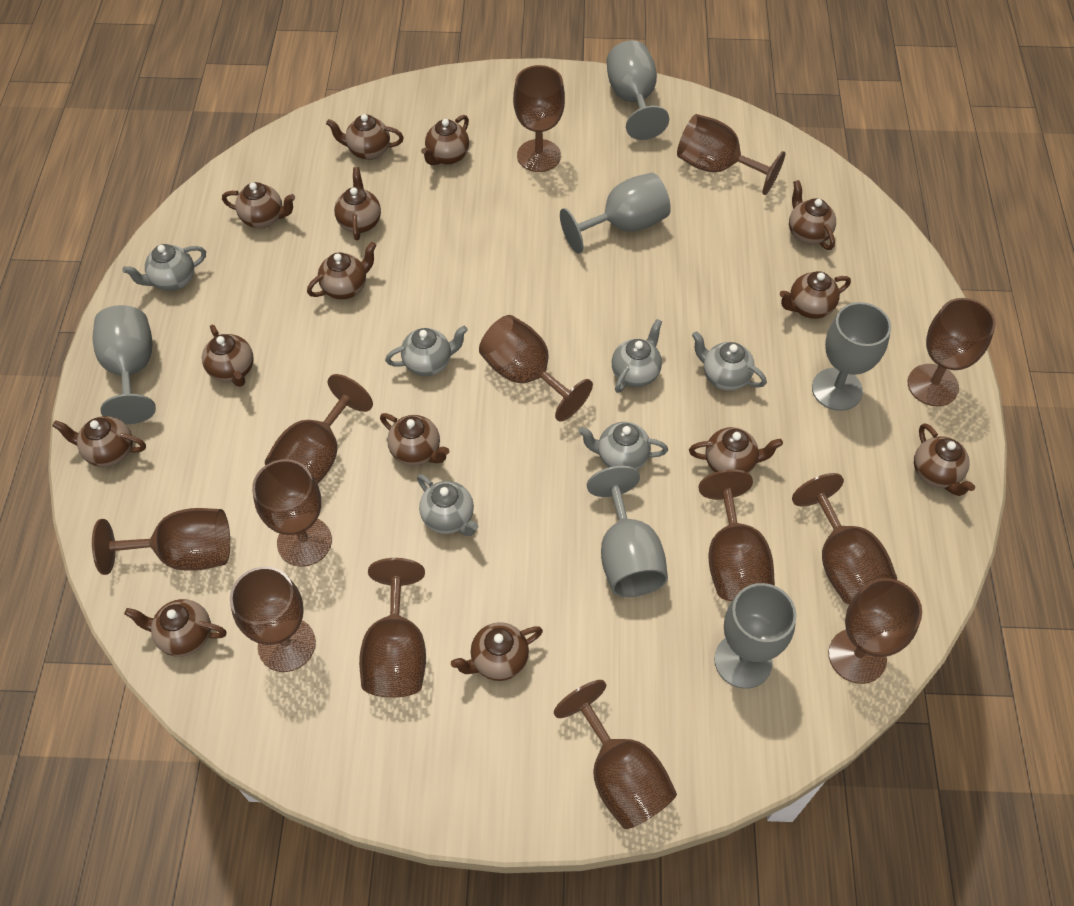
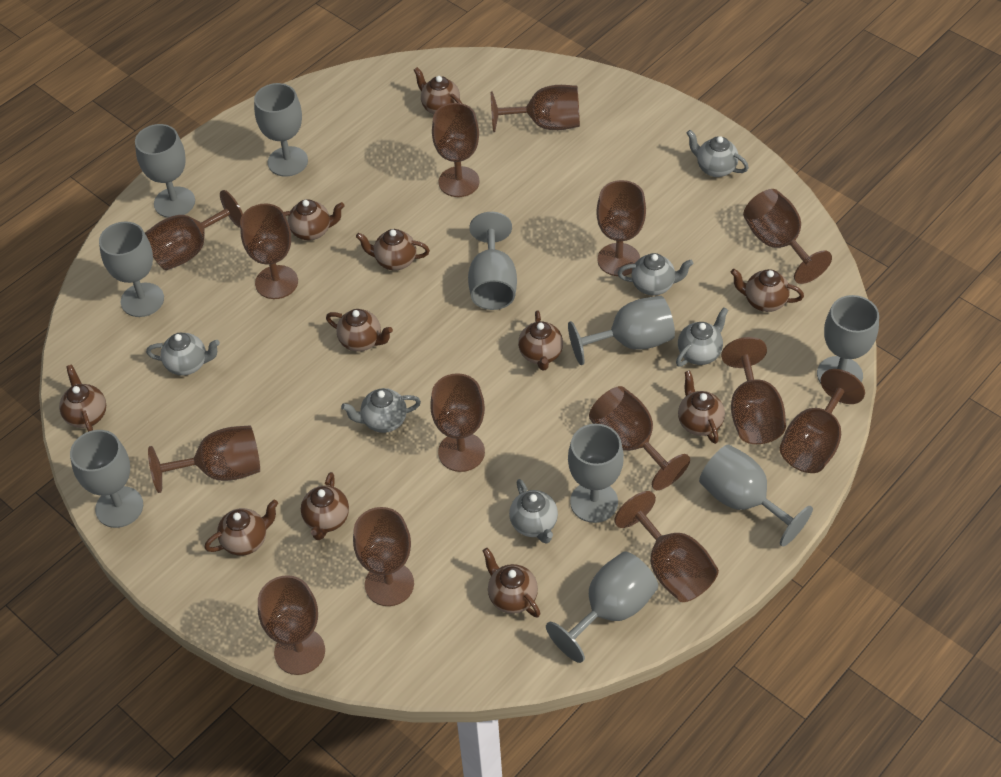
brown goblet: [92,508,230,575] [230,566,316,672] [252,459,332,567] [265,374,373,484] [359,558,426,698] [479,315,593,422] [513,65,565,172] [554,680,677,829] [677,114,785,195] [698,469,775,601] [792,473,897,604] [828,578,922,684] [908,298,996,406] = 13 -> [145,190,243,270] [148,425,260,493] [240,203,298,299] [258,575,325,675] [353,507,414,606] [430,373,485,472] [432,103,480,197] [491,85,580,132] [589,386,690,490] [596,180,646,276] [614,491,719,602] [721,337,786,444] [743,189,832,284] [780,369,865,473] = 14
brown teapot: [52,416,146,467] [124,599,226,657] [202,325,253,387] [222,182,295,228] [307,242,377,299] [326,114,404,160] [334,167,381,240] [380,413,449,466] [421,115,469,165] [451,622,543,681] [689,427,783,473] [780,271,851,319] [789,180,836,250] [914,423,975,496] = 14 -> [59,364,106,432] [205,500,278,556] [284,199,344,240] [301,472,349,540] [326,309,393,352] [356,229,430,270] [414,67,462,114] [483,548,541,618] [518,310,563,370] [678,371,725,444] [730,269,804,312] = 11
grey goblet: [93,305,156,424] [560,172,671,254] [587,466,668,597] [606,40,669,140] [714,583,796,689] [812,302,891,411] = 6 -> [70,430,143,528] [99,221,164,317] [135,124,195,218] [254,83,308,177] [468,212,517,310] [546,552,658,663] [568,296,675,365] [568,424,624,523] [699,445,813,547] [817,295,879,383] = 10

